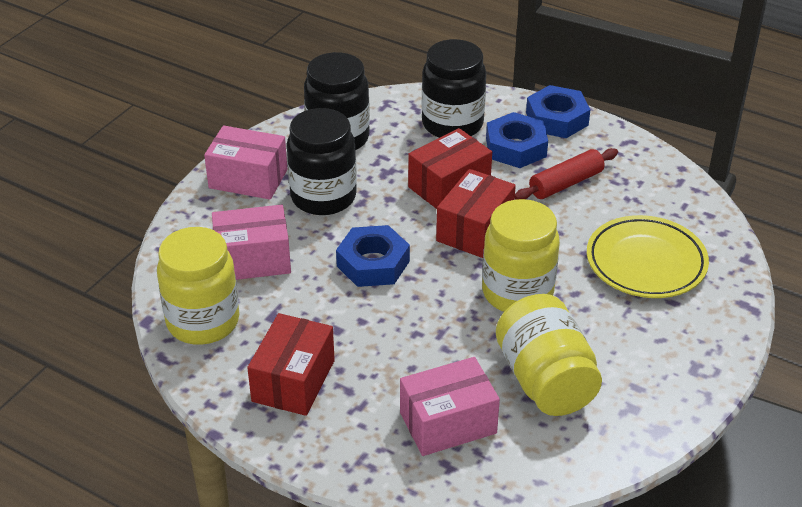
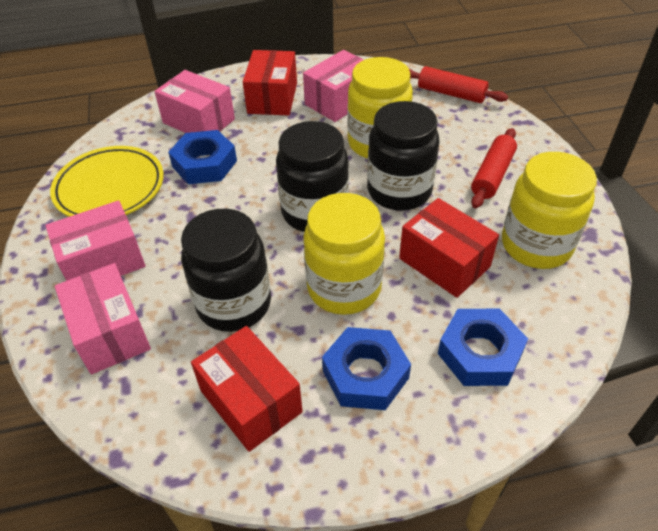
pink box: [204,125,287,200] [212,205,291,280] [400,357,500,456] = 3 -> [45,200,146,281] [55,263,151,375] [154,70,235,133] [303,50,364,122] = 4
red rolling pin: [515,148,618,200] = 1 -> [409,66,508,103] [471,128,517,208] = 2

